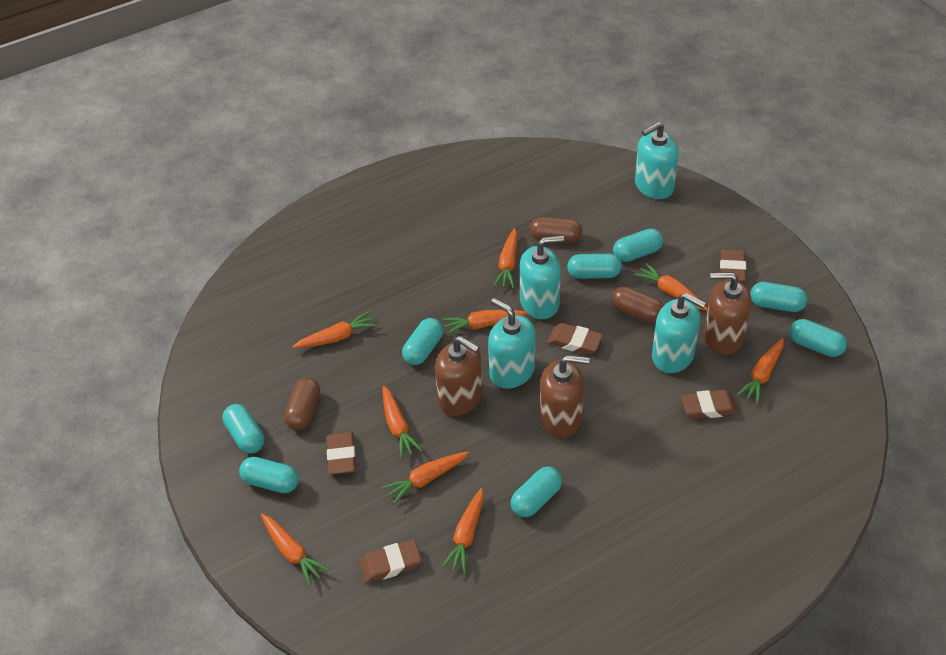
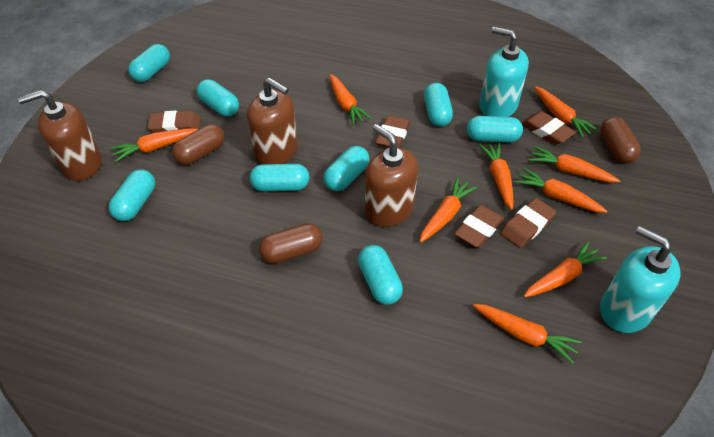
turquoise soap dispenser: [488,298,535,389] [520,235,564,319] [635,122,679,199] [652,293,706,373] = 4 -> [480,27,529,117] [600,226,681,333] = 2

